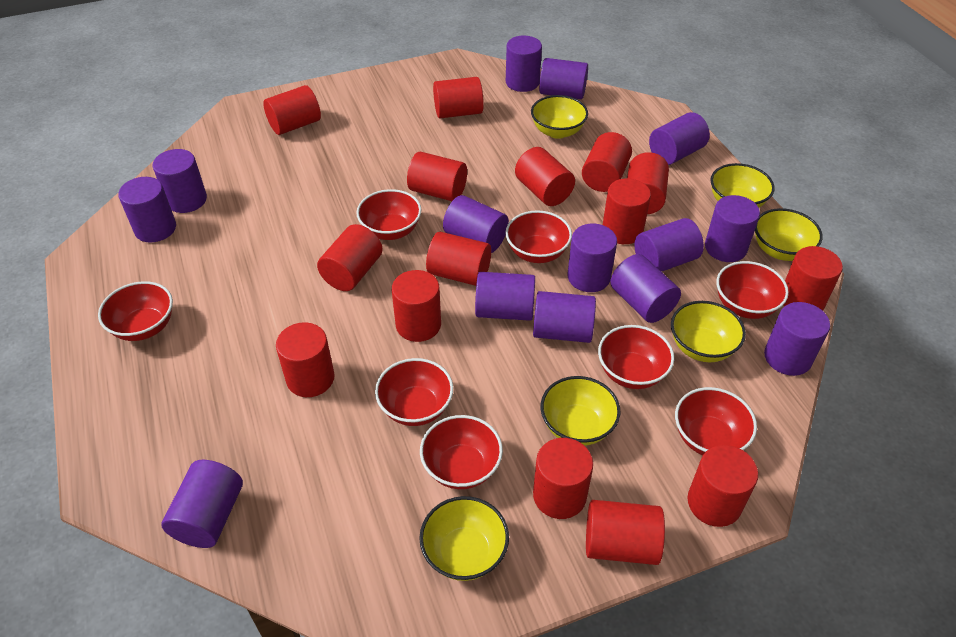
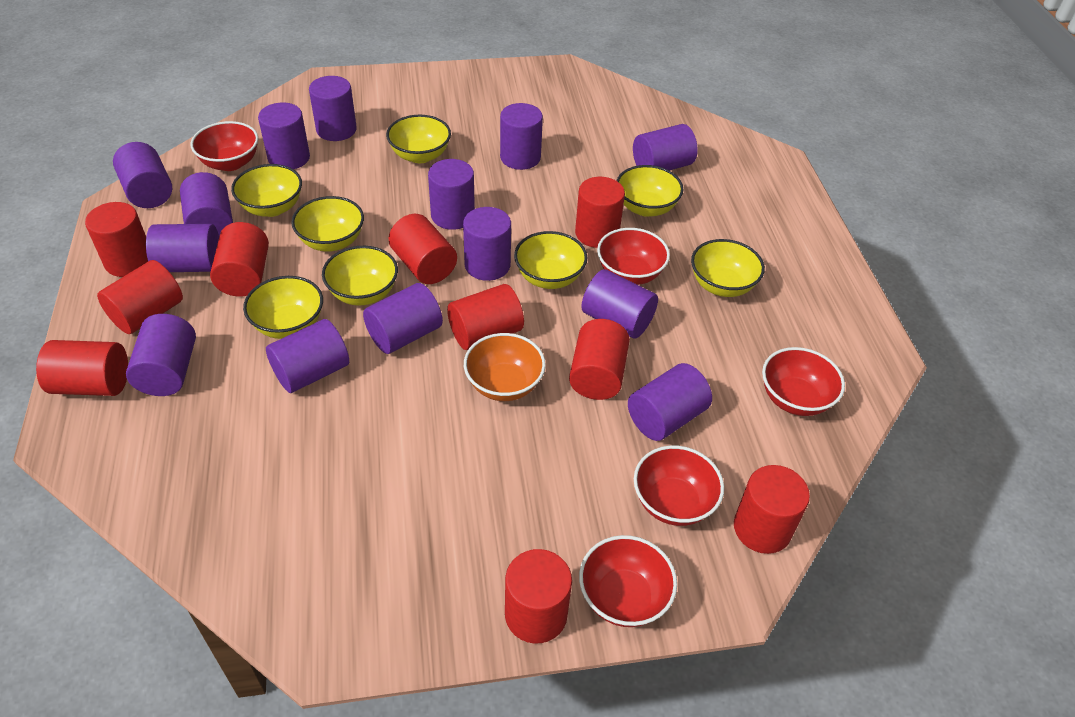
orange bowl: none = 0 -> [464,333,546,401] = 1
red bowl: [98,281,173,341] [356,189,421,240] [375,358,453,426] [420,415,503,489] [505,210,572,263] [598,325,674,389] [675,387,757,455] [716,261,789,319] = 8 -> [190,121,258,171] [579,535,677,627] [597,228,670,285] [634,446,724,526] [762,347,845,416] = 5
red cylinder: [263,85,321,135] [276,322,335,397] [317,224,383,291] [392,270,441,342] [407,152,467,201] [426,232,491,286] [433,77,484,118] [515,147,575,206] [533,438,593,519] [582,132,632,192] [586,500,665,565] [603,178,651,244] [627,152,669,214] [687,445,758,527] [784,246,843,311] = 15 -> [36,340,128,396] [85,202,148,277] [97,260,183,334] [210,222,269,297] [389,214,457,284] [447,284,524,350] [505,549,572,644] [569,319,630,400] [575,177,625,248] [734,465,810,554] = 10
yellow bowl: [419,496,509,581] [531,95,588,139] [541,376,621,446] [671,301,746,362] [710,163,775,208] [755,208,823,261] = 6 -> [231,164,302,217] [243,276,323,339] [291,196,364,252] [322,246,398,305] [386,115,451,163] [514,231,588,289] [617,165,684,217] [691,239,765,297] = 8

